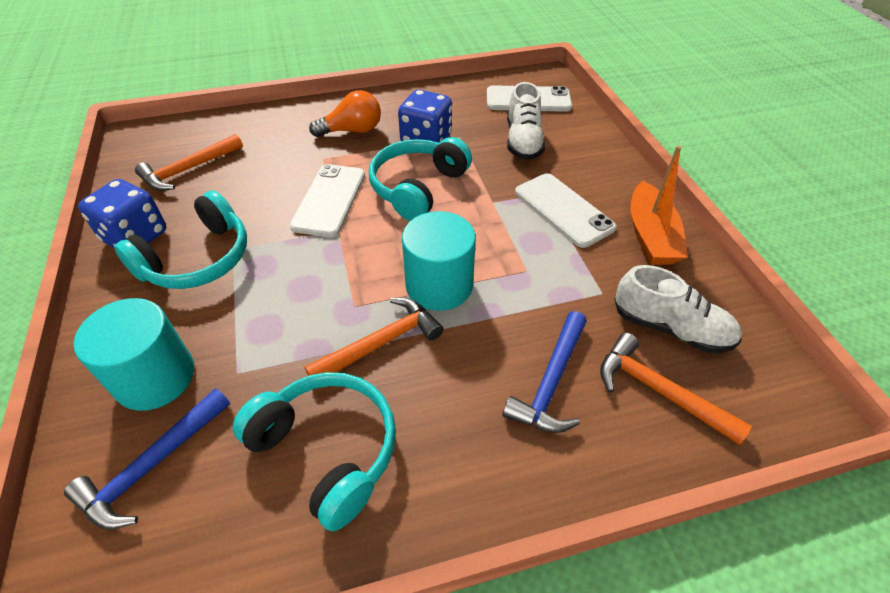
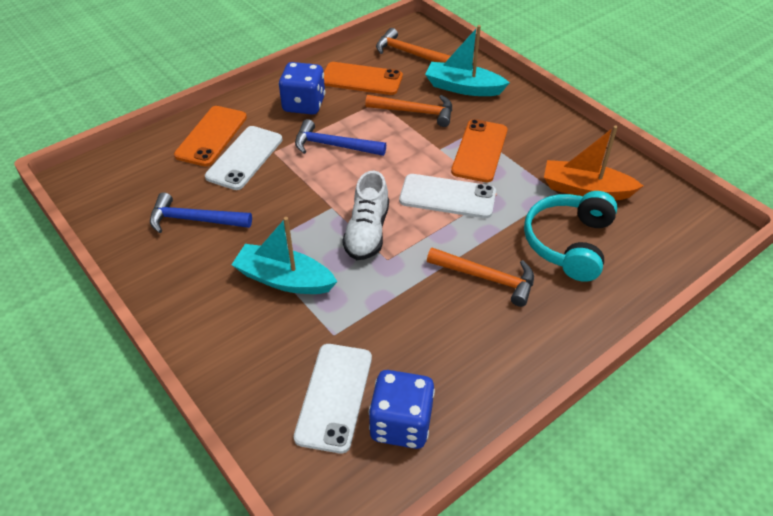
orange light bulb: [309,90,381,137] = 1 -> none = 0
orange phone: none = 0 -> [174,106,247,167] [324,62,403,95] [451,119,507,182] = 3
turquoise boat: none = 0 -> [232,217,337,294] [425,25,509,96] = 2
turquoise cylinder: [74,298,194,411] [402,211,476,311] = 2 -> none = 0
turquoise headphones: [114,190,247,289] [233,372,396,531] [369,137,472,221] = 3 -> [524,191,618,282] = 1
white shoe: [507,82,546,160] [614,265,742,353] = 2 -> [342,171,389,260] = 1

